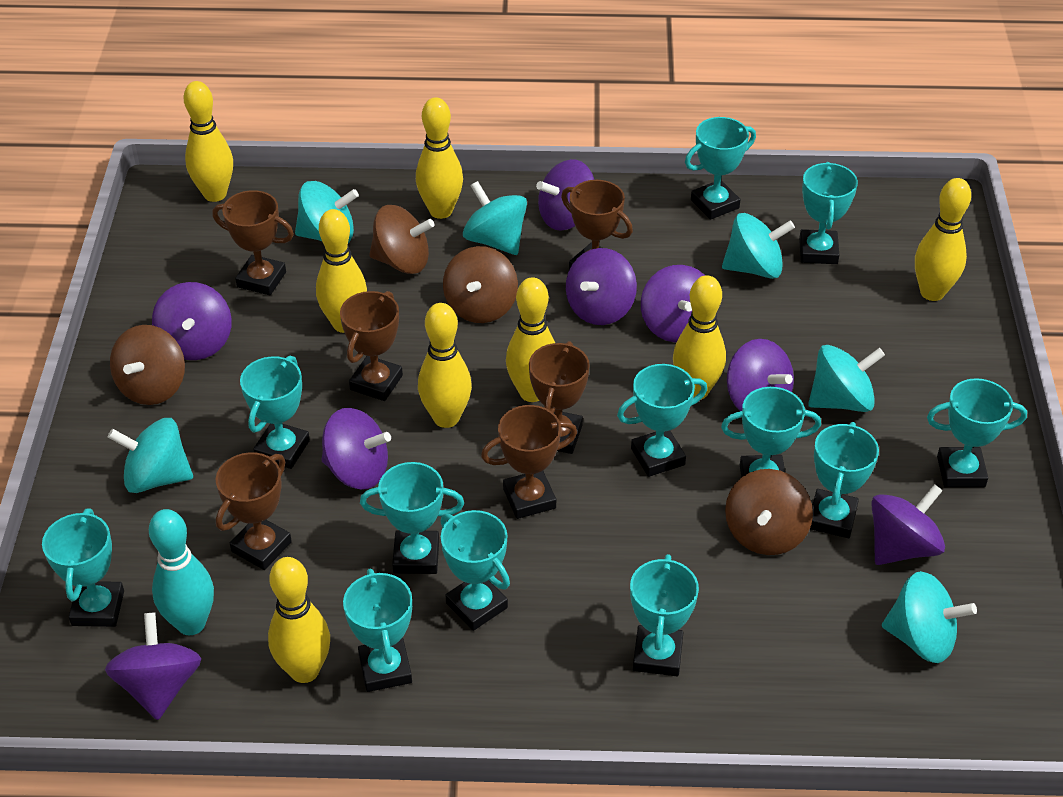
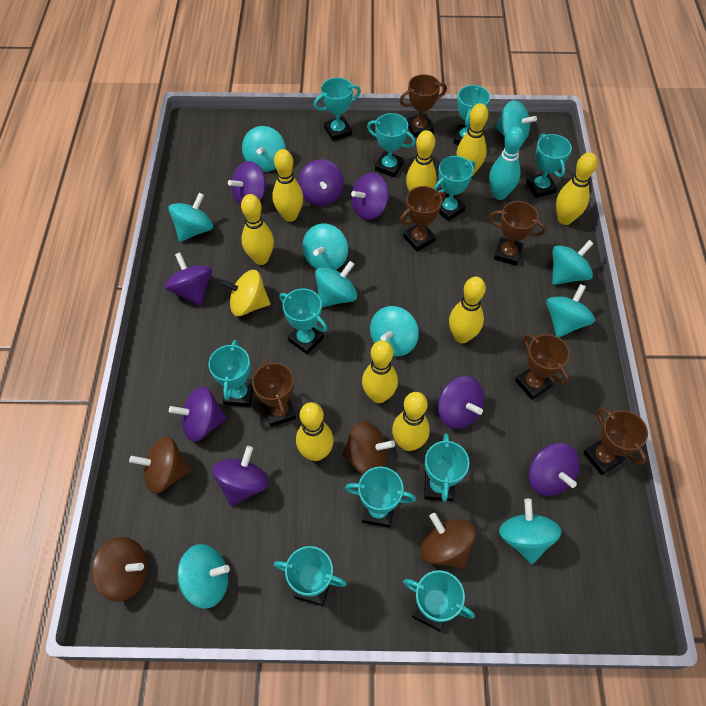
turquoise spinning top: [108,418,193,493] [295,181,359,243] [463,181,527,255] [722,213,795,279] [808,345,885,412] [882,571,977,663] = 6 -> [168,193,213,242] [177,544,230,609] [242,126,286,172] [302,223,348,270] [315,261,357,307] [370,306,419,357] [495,100,537,141] [499,499,562,564] [546,284,595,337] [552,240,594,285] = 10
turquoise trophy: [42,509,124,627] [240,356,310,469] [343,568,412,692] [360,462,464,574] [441,510,510,631] [617,364,707,477] [630,554,699,676] [685,117,756,220] [721,387,821,478] [799,162,858,264] [810,422,879,538] [927,378,1027,488] = 12 -> [208,340,253,407] [274,546,347,606] [279,288,327,355] [313,77,361,141] [345,467,416,528] [367,113,416,178] [403,570,475,632] [424,433,469,502] [434,156,475,221] [454,85,490,145] [526,134,572,198] = 11
yellow bowling pin: [184,81,233,202] [268,557,330,683] [316,209,367,333] [416,97,463,219] [418,303,472,428] [506,277,555,402] [673,275,726,399] [915,178,971,301] = 8 -> [241,194,274,265] [272,149,303,222] [296,402,334,461] [362,340,398,403] [392,392,430,451] [406,130,437,191] [449,277,486,343] [457,103,488,176] [556,152,598,225] = 9
yellow spinning top: none = 0 -> [220,270,270,316] = 1

